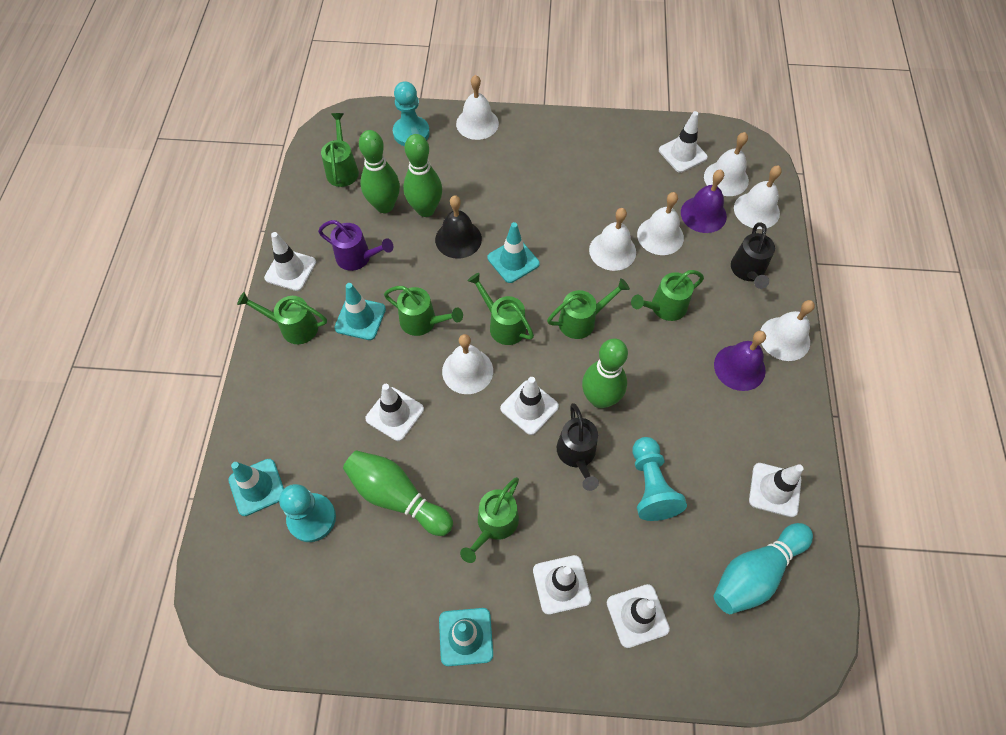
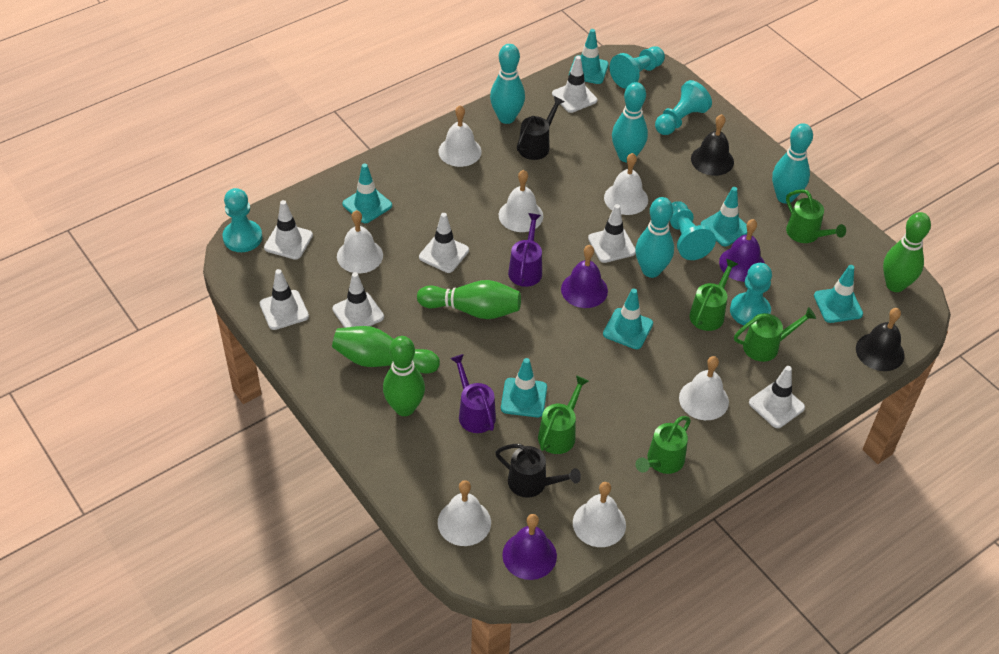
black bell: [435,195,482,259] = 1 -> [691,114,734,176] [856,308,905,371] = 2
green watering can: [237,292,327,344] [321,113,359,187] [384,286,463,336] [460,477,519,563] [468,273,534,345] [547,278,630,339] [631,270,704,321] = 7 -> [538,375,589,454] [635,416,691,474] [689,258,738,331] [734,307,816,362] [786,189,846,243] = 5
purple bell: [681,170,727,233] [714,331,766,391] = 2 -> [502,514,557,580] [561,245,608,308] [719,219,765,282] = 3
purple watering can: [318,220,393,271] = 1 -> [450,354,496,433] [508,213,542,287] = 2
turquoise bowling pin: [714,523,813,614] = 1 -> [490,44,525,124] [612,82,648,162] [635,197,674,278] [772,123,813,204] = 4
turquoise pawn: [279,484,336,542] [393,81,430,146] [632,437,687,521] = 3 -> [223,188,262,252] [610,46,665,89] [655,80,712,135] [670,201,716,260] [730,263,772,325] = 5
turquoise traffic cone: [228,459,284,516] [334,283,386,340] [439,608,493,666] [487,222,540,283] = 4 -> [342,163,392,223] [501,358,547,417] [569,29,609,84] [603,289,653,349] [701,187,747,246] [814,265,863,323] = 6

